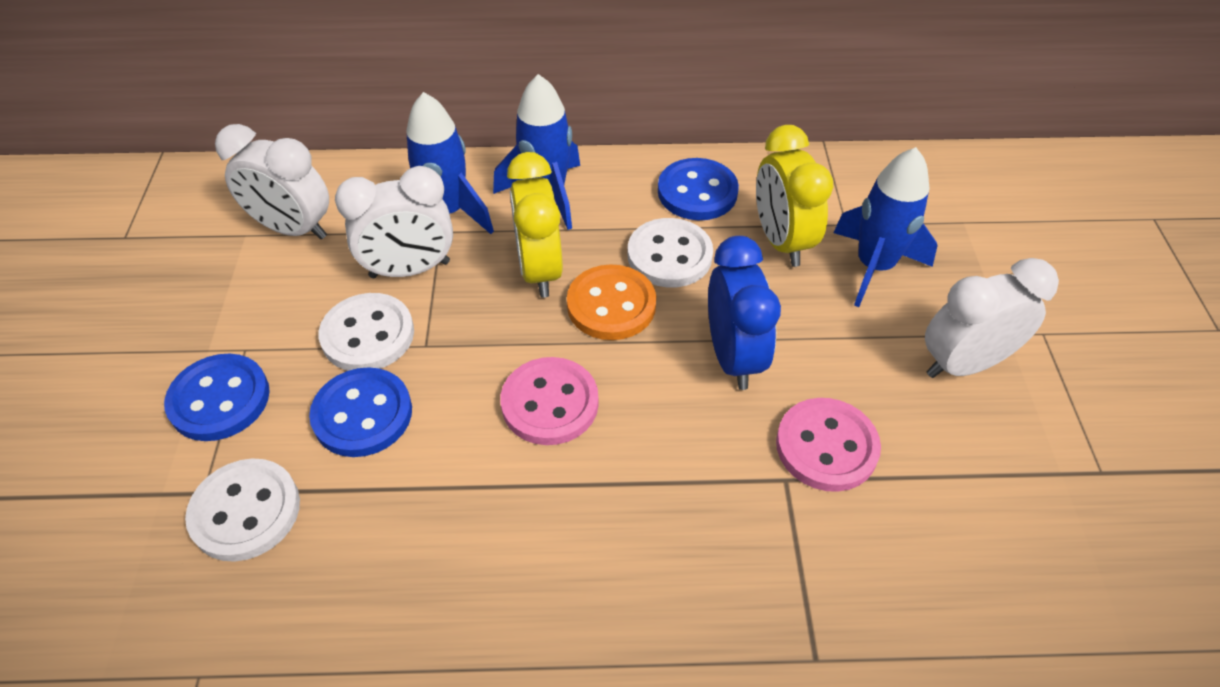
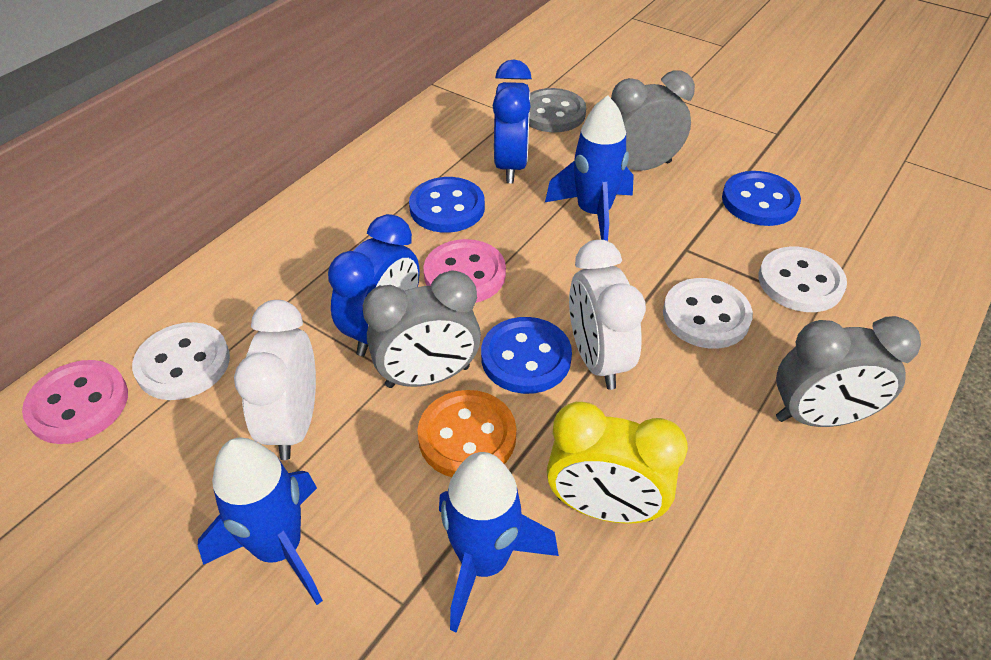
blue clock: [708,236,781,390] = 1 -> [328,214,420,356] [493,59,532,183] = 2
grey button: none = 0 -> [529,88,586,132] = 1
grey clock: none = 0 -> [363,270,481,388] [611,70,695,171] [776,316,921,427] = 3
white clock: [215,124,329,239] [335,166,453,278] [925,258,1059,378] = 3 -> [234,300,316,460] [569,240,646,390] = 2
yellow clock: [507,152,563,298] [756,125,833,267] = 2 -> [547,402,688,524] = 1

